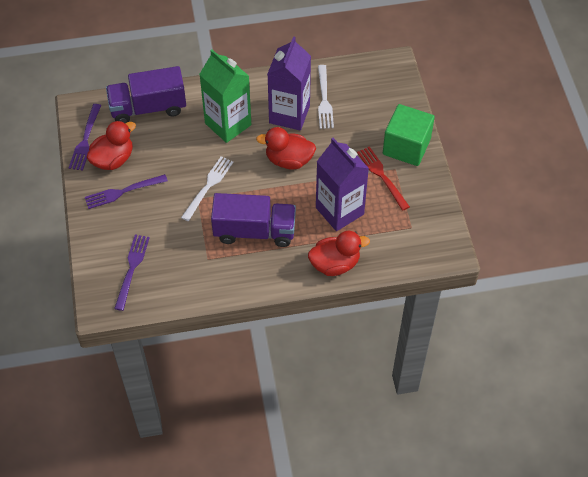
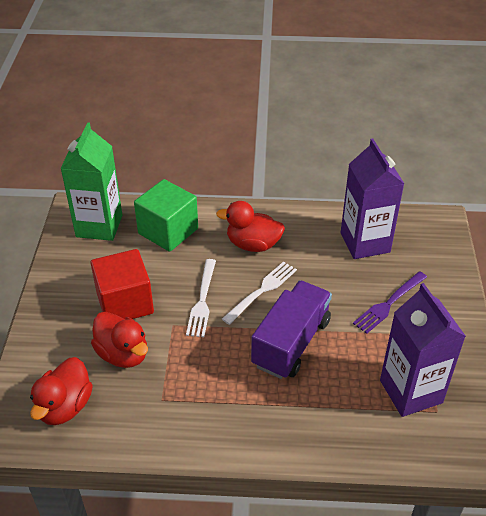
purple fork: [69,104,101,171] [85,174,168,209] [114,235,150,311] = 3 -> [353,271,427,334] = 1
purple truck: [106,66,186,123] [211,193,296,247] = 2 -> [251,280,332,379] = 1
red cube: none = 0 -> [90,249,154,319] = 1
red fork: [357,146,410,211] = 1 -> none = 0

